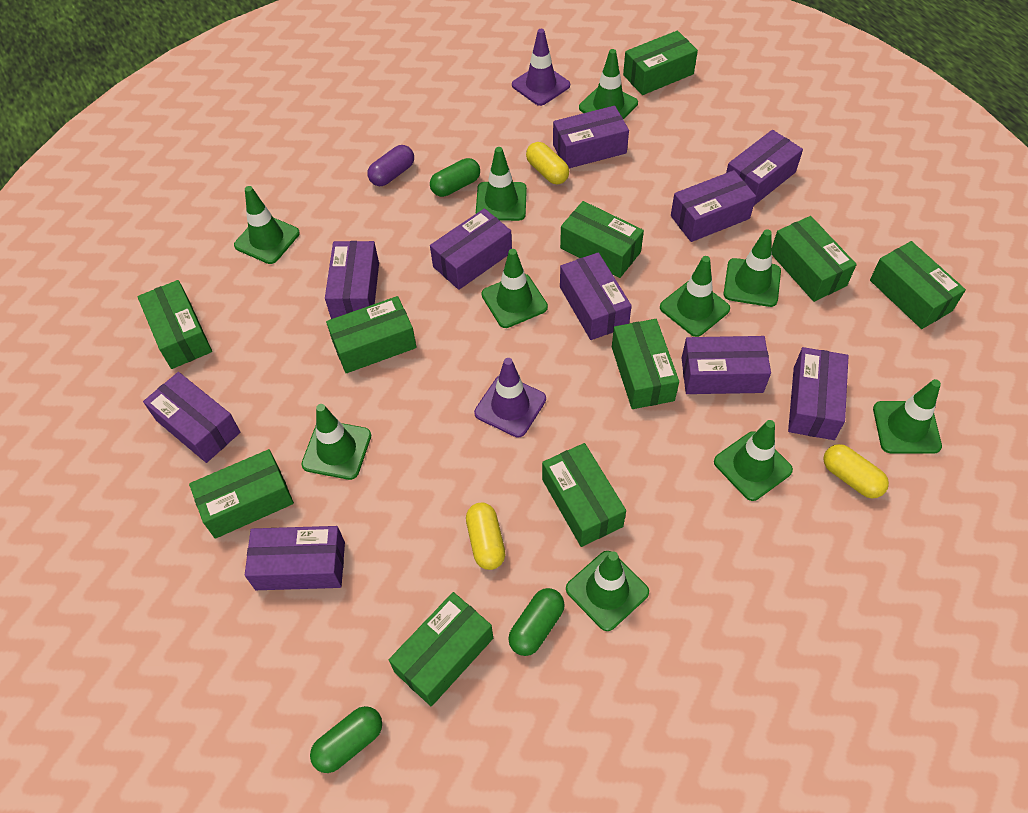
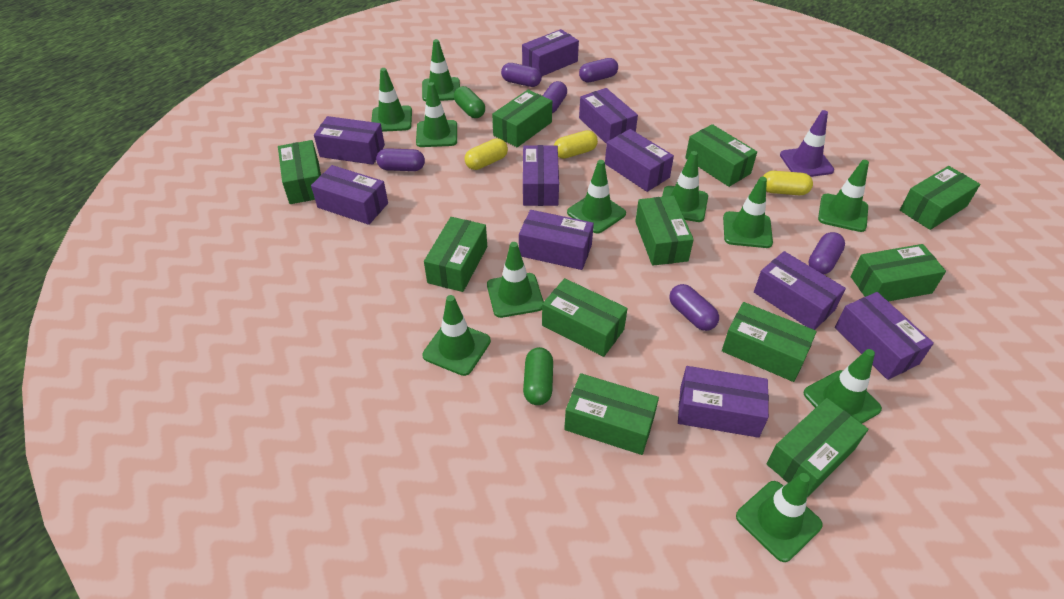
green box: [137,280,212,369] [189,449,294,539] [326,296,417,373] [389,592,493,706] [542,443,626,547] [560,201,644,278] [612,319,679,409] [623,31,698,95] [771,216,857,302] [870,241,966,329] = 10 -> [278,140,321,204] [424,217,487,292] [492,90,552,147] [542,278,628,357] [564,373,659,455] [635,196,694,266] [685,124,757,187] [722,302,817,382] [767,398,868,497] [851,244,946,301] [900,166,980,230] = 11
green capsule: [310,706,382,773] [430,158,480,197] [508,588,565,656] = 3 -> [454,86,485,118] [523,347,553,405] = 2
green traffic cone: [234,186,300,264] [301,404,371,480] [476,147,527,221] [481,249,548,328] [566,551,649,631] [579,49,638,119] [660,256,730,337] [714,420,793,501] [723,230,781,307] [873,379,942,454] = 10 -> [371,68,412,132] [416,82,457,147] [422,39,460,101] [422,295,491,376] [487,242,544,318] [567,160,626,234] [662,151,708,222] [723,177,773,248] [736,473,823,562] [803,349,882,423] [818,160,869,232] = 11
purple capsule: [367,145,414,186] = 1 -> [376,148,425,171] [501,63,542,87] [543,81,567,113] [579,58,618,82] [669,284,719,331] [808,232,845,275] = 6
purple traffic cone: [474,358,546,438] [512,29,570,106] = 2 -> [780,110,834,177] = 1

